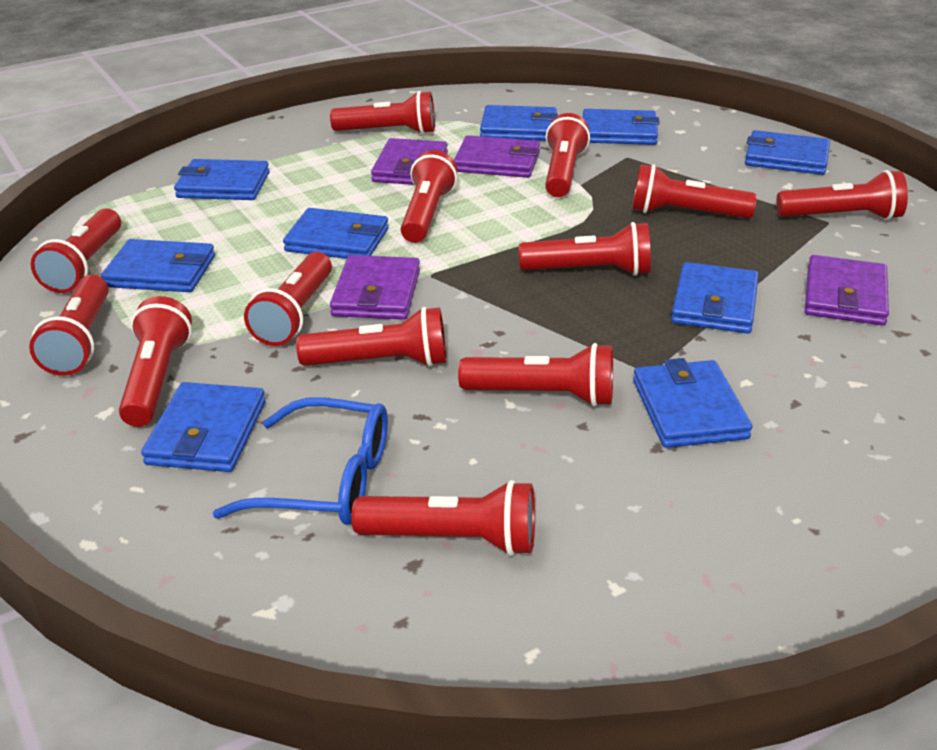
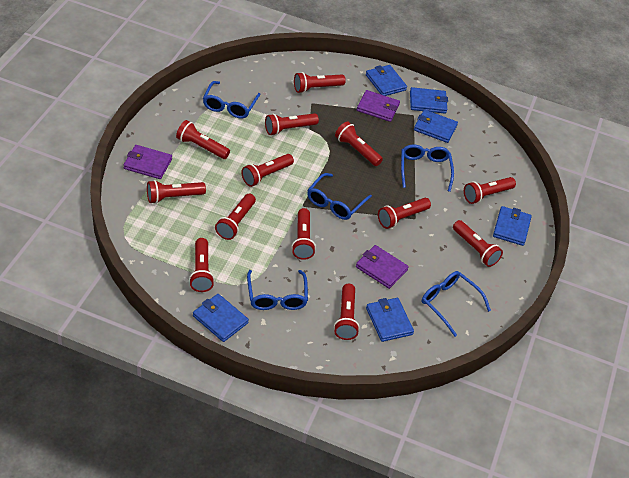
blue glasses: [213,397,388,525] = 1 -> [203,81,261,119] [247,270,308,310] [307,173,372,220] [401,145,454,192] [421,271,491,337] = 5
blue wallet: [101,239,215,292] [141,382,265,472] [174,159,270,200] [283,208,389,259] [480,105,558,141] [583,109,660,145] [633,358,752,448] [671,262,759,334] [745,130,830,175] = 9 -> [193,294,249,342] [366,65,407,96] [366,298,414,342] [410,87,448,114] [414,110,458,143] [493,206,532,246] = 6
purple wallet: [330,255,420,320] [371,138,448,185] [454,135,540,178] [805,255,889,325] = 4 -> [124,145,172,179] [356,245,409,289] [357,90,400,122] = 3

